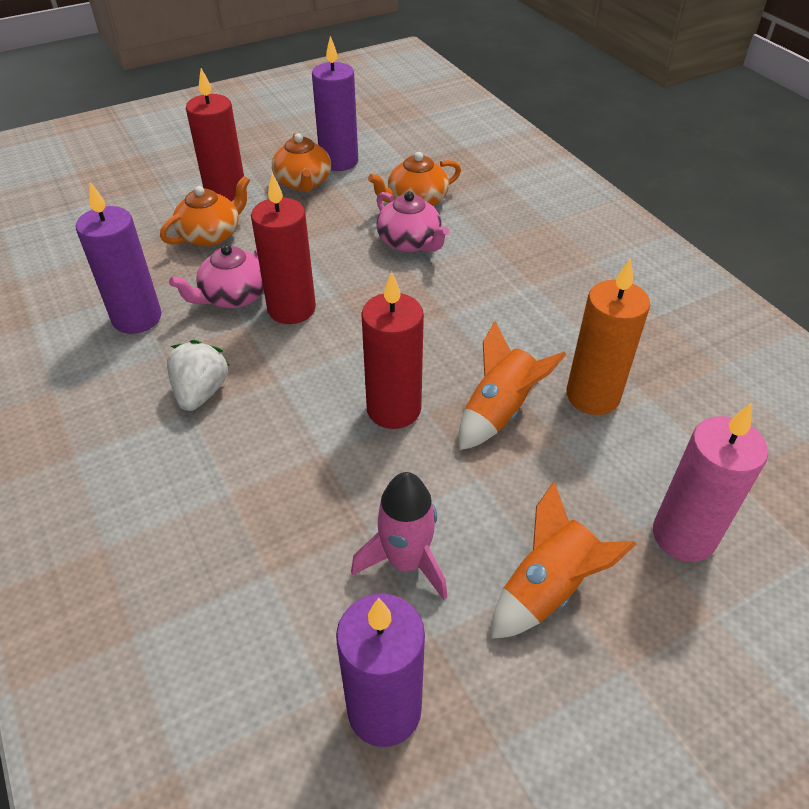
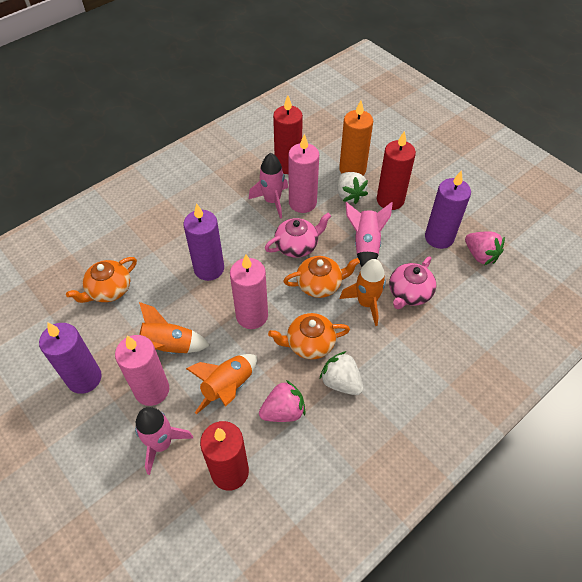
orange rocket: [458,321,567,450] [491,481,637,639] = 2 -> [139,302,210,354] [186,354,257,414] [340,259,386,326] = 3
pink candle: [653,403,768,562] = 1 -> [115,335,169,406] [230,254,268,329] [288,134,319,213] = 3
pink rocket: [351,472,447,600] = 1 -> [135,407,193,475] [249,153,288,219] [346,202,393,267] = 3
pink strawberry: none = 0 -> [259,380,306,422] [465,231,505,265] = 2
white strawberry: [167,340,230,411] = 1 -> [319,351,363,395] [337,172,368,204] = 2

